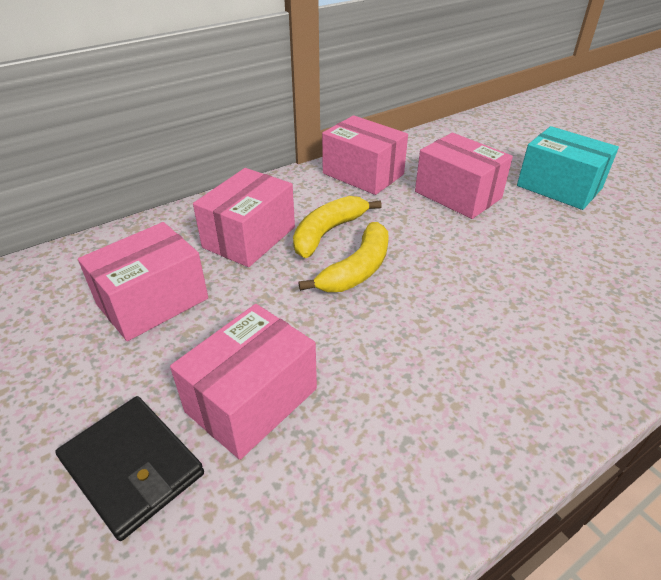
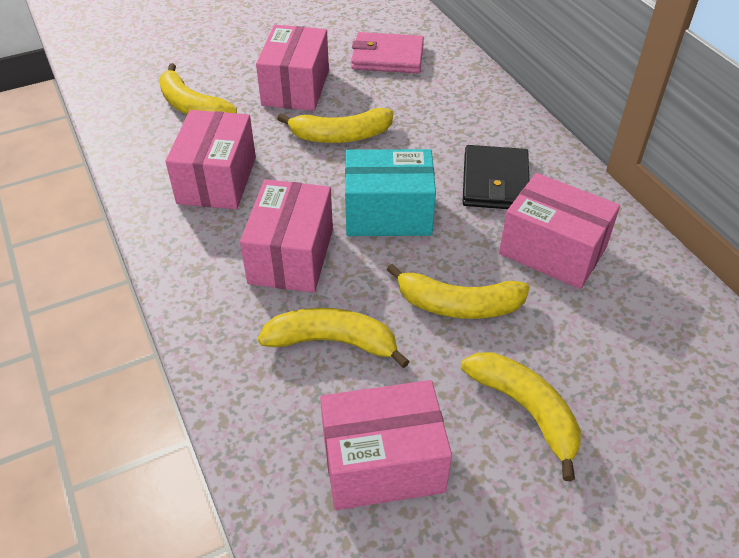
pink wallet: none = 0 -> [351,32,424,73] = 1
yellow banana: [293,196,382,258] [299,222,388,292] = 2 -> [159,63,237,115] [258,308,410,368] [277,108,393,143] [387,264,530,319] [461,352,581,481] = 5

